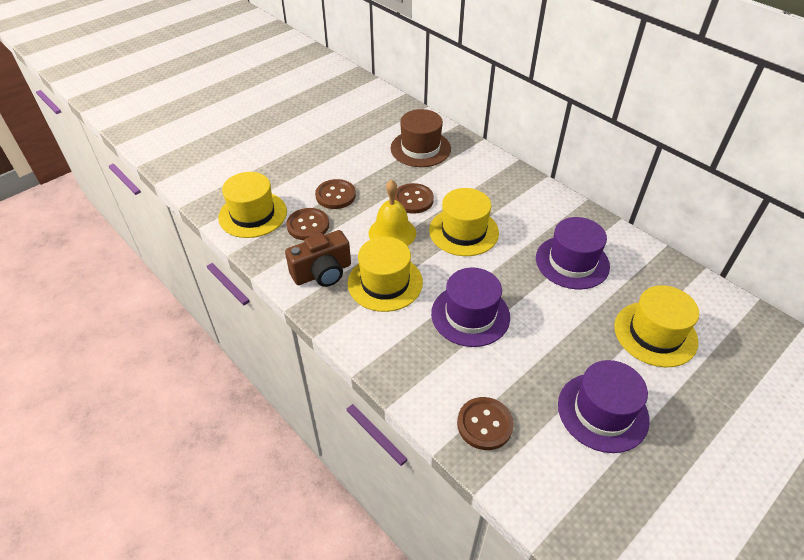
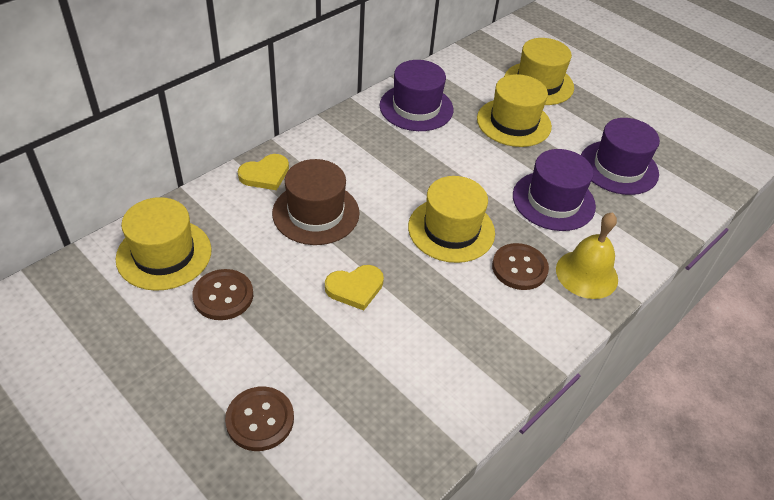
brown button: [286,208,329,240] [315,179,356,209] [394,183,434,214] [457,397,514,450] = 4 -> [192,269,253,320] [225,387,294,451] [492,243,549,290] = 3
brown camera: [285,230,351,287] = 1 -> none = 0
yellow heart: none = 0 -> [238,154,289,190] [325,265,384,311] = 2

